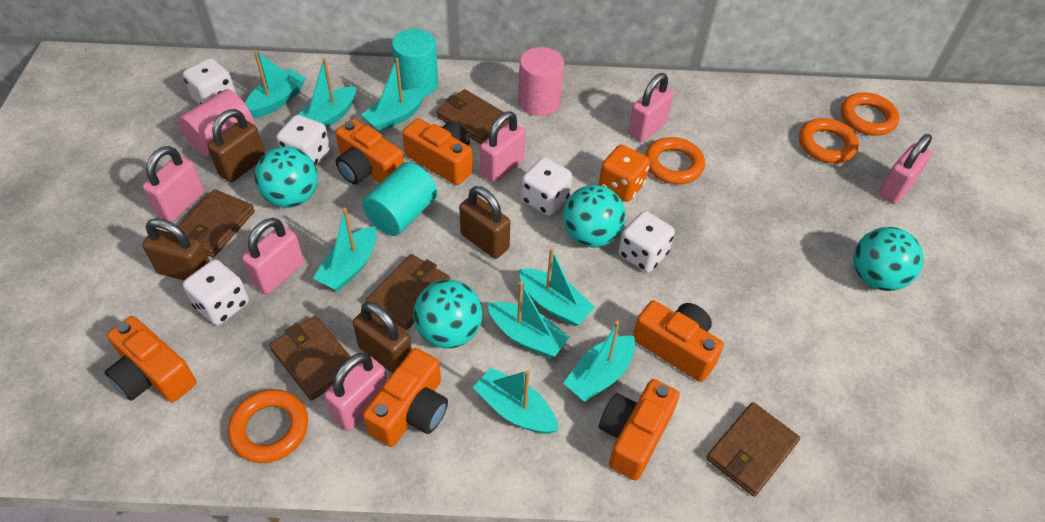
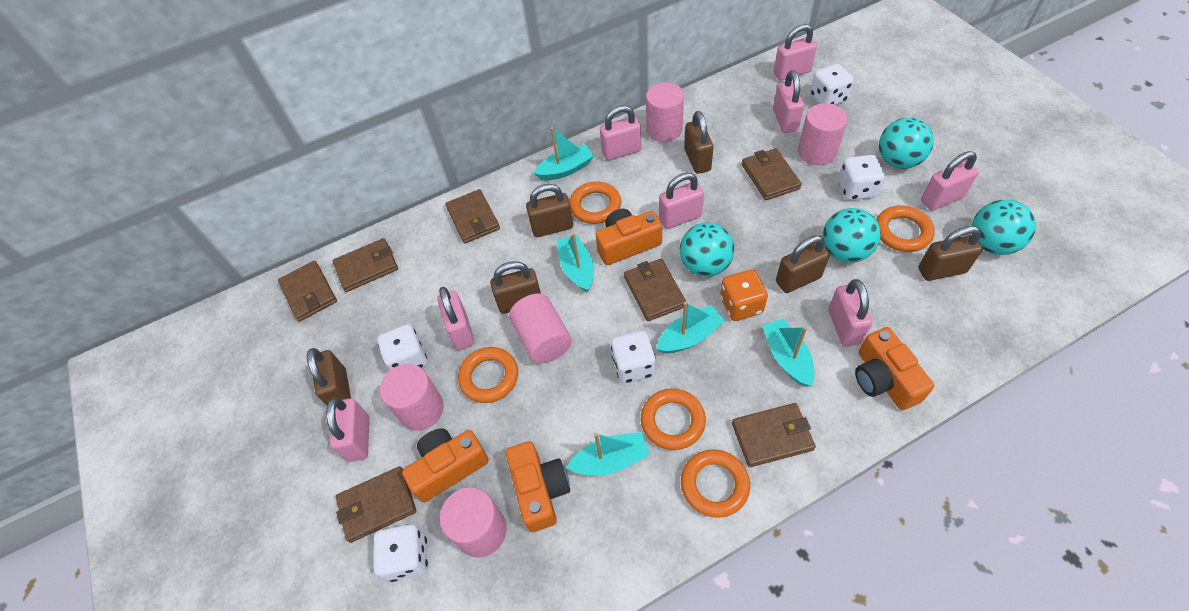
brown padlock: [142,218,210,280] [208,109,265,182] [353,302,412,373] [459,186,510,259] = 4 -> [307,348,351,405] [490,261,541,314] [526,184,573,237] [684,111,714,174] [776,235,830,293] [918,226,983,281] = 6
brown wallet: [178,189,255,257] [269,316,351,401] [366,254,451,330] [436,89,509,144] [706,402,800,497] = 5 -> [278,261,337,322] [333,238,398,292] [336,466,416,543] [445,189,500,244] [624,259,687,321] [732,403,816,467] [742,148,802,200] = 7
orange camera: [105,316,196,402] [336,119,404,185] [363,348,448,447] [403,118,473,185] [599,379,680,480] [633,300,724,382] = 6 -> [402,428,489,502] [506,441,570,532] [595,209,662,265] [855,327,934,410] = 4
orange ring: [228,389,308,463] [645,137,705,184] [799,118,859,163] [841,93,899,136] = 4 -> [458,347,518,403] [569,182,621,224] [641,388,706,450] [681,449,750,518] [876,206,935,252] = 5
pink cylinder: [178,89,254,157] [518,47,564,116] = 2 -> [380,364,444,431] [440,487,507,558] [509,294,572,364] [646,83,684,142] [798,103,847,165] = 5
pink padlock: [143,146,204,222] [242,218,304,294] [325,353,387,431] [480,111,525,183] [628,73,674,142] [878,134,932,204] = 6 -> [326,397,369,462] [437,287,475,350] [600,105,641,161] [659,173,704,229] [773,70,804,133] [774,24,817,80] [828,279,872,346] [921,151,979,210] = 8
turquoise boat: [245,50,306,118] [298,58,356,128] [313,208,377,291] [361,58,426,132] [473,368,559,434] [487,282,569,358] [519,248,595,326] [563,321,635,402] = 8 -> [534,127,594,181] [557,233,594,292] [566,432,650,476] [656,302,725,353] [762,319,814,387] = 5
turquoise cylinder: [362,162,437,236] [392,29,438,96] = 2 -> none = 0

